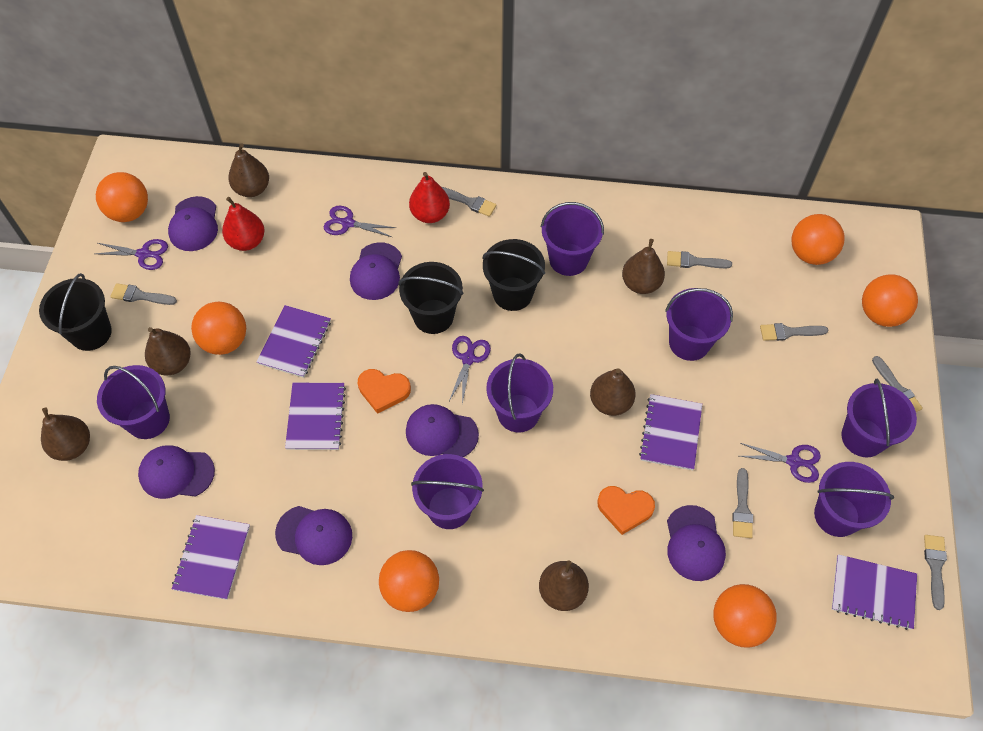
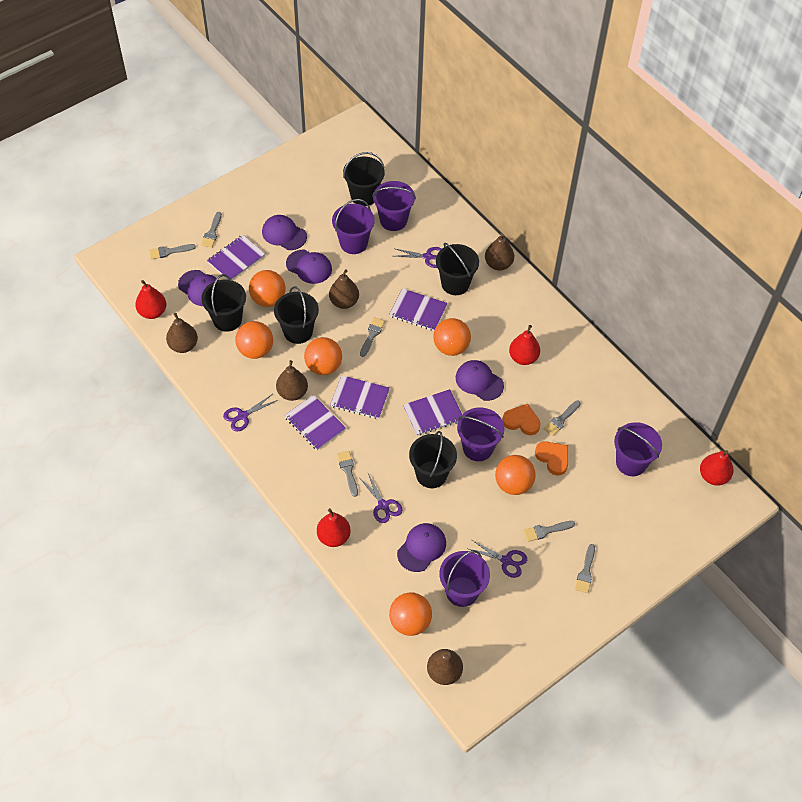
black bucket: [39,273,112,351] [399,262,463,334] [483,239,545,311] = 3 -> [201,274,246,332] [274,286,319,344] [343,152,385,206] [409,431,457,488] [436,243,479,295] = 5
brown pear: [41,407,90,461] [145,327,191,376] [228,143,269,197] [539,560,589,611] [590,368,636,416] [622,239,665,294] = 6 -> [166,313,198,353] [276,360,308,401] [329,269,359,309] [427,649,463,685] [485,233,514,270] = 5
purple bucket: [97,365,170,439] [411,454,484,529] [486,353,553,433] [541,202,604,276] [665,288,733,361] [814,462,894,537] [841,379,917,457] = 7 -> [332,199,375,254] [372,181,416,231] [439,550,490,607] [457,407,505,461] [614,422,662,476] = 5
purple cap: [138,445,215,499] [168,196,218,251] [275,506,352,565] [350,242,402,300] [406,404,479,457] [667,505,726,581] = 6 -> [178,270,218,306] [262,215,307,250] [286,250,332,284] [397,523,446,572] [456,360,504,401] = 5
red pear: [222,197,265,251] [409,172,450,223] = 2 -> [135,280,166,319] [317,508,351,547] [509,325,540,365] [700,450,734,486] = 4

